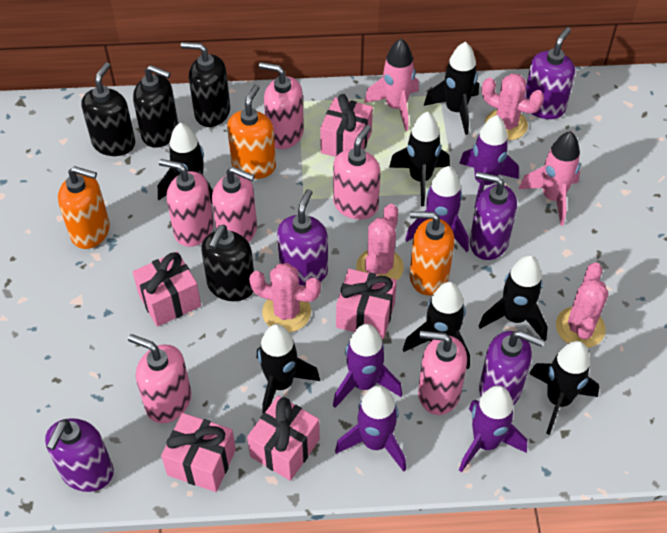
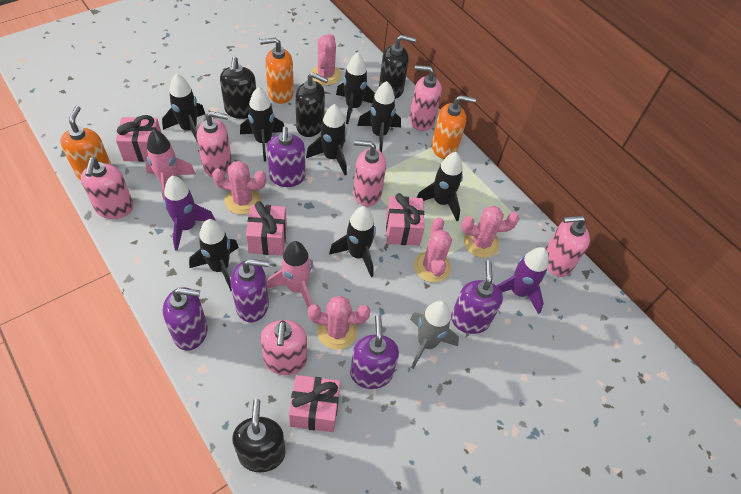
black rocket: [158,123,213,203] [257,324,320,413] [389,112,450,206] [403,282,470,370] [424,41,479,135] [479,255,548,341] [529,341,599,435] = 7 -> [162,73,205,141] [189,219,239,291] [240,87,284,161] [306,104,347,175] [329,206,376,277] [336,53,375,124] [357,81,401,152] [417,152,463,221] = 8
grey rocket: none = 0 -> [410,301,459,369] = 1
pink cactus: [249,263,321,332] [356,204,404,280] [482,73,544,140] [556,262,608,348] = 4 -> [212,161,266,215] [308,295,370,350] [311,34,341,85] [414,217,452,283] [462,206,519,258] = 5
pink gift: [133,252,201,327] [161,413,236,492] [247,396,320,481] [320,94,373,157] [336,269,397,339] = 5 -> [116,115,161,162] [246,201,287,255] [289,375,340,432] [386,193,425,245] = 4
purple rocket: [333,324,402,408] [335,385,406,472] [405,166,469,252] [459,115,519,208] [459,385,527,472] = 5 -> [164,176,216,251] [496,247,548,314] = 2

